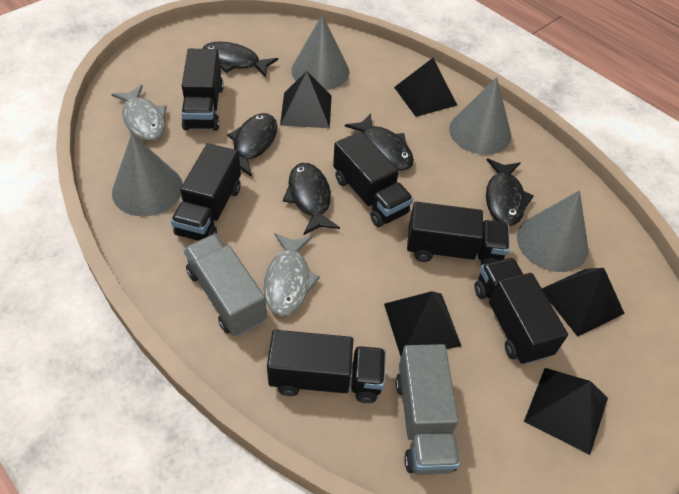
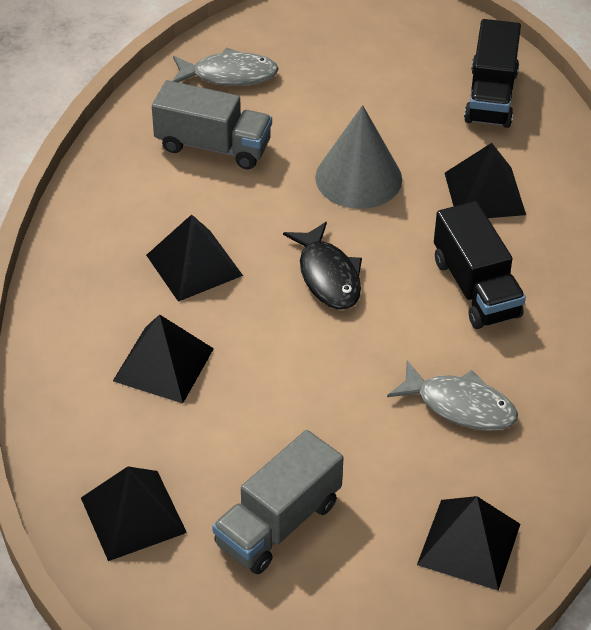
black fish: [203,42,278,77] [227,113,278,177] [283,163,340,235] [345,113,414,170] [486,159,534,226] = 5 -> [283,222,362,310] = 1
black truck: [171,143,241,241] [181,49,224,131] [267,330,386,403] [333,131,413,227] [407,202,509,265] [474,258,568,365] = 6 -> [434,201,526,329] [464,19,521,128] = 2
grey cone: [112,133,183,216] [291,15,349,90] [449,77,511,155] [517,190,588,272] = 4 -> [315,105,402,209] = 1

